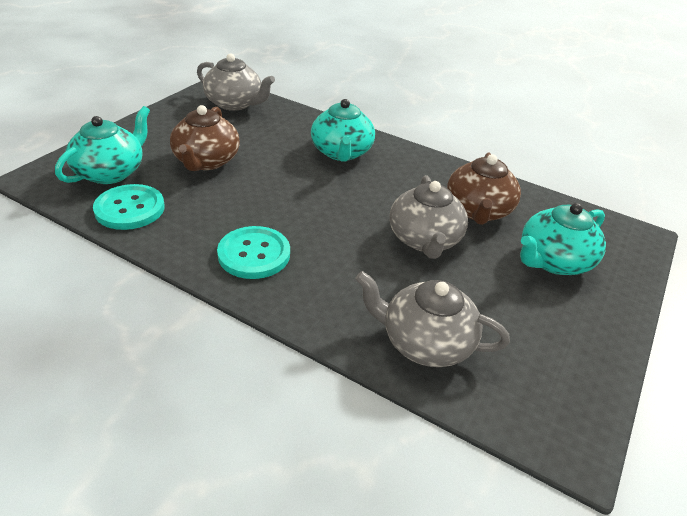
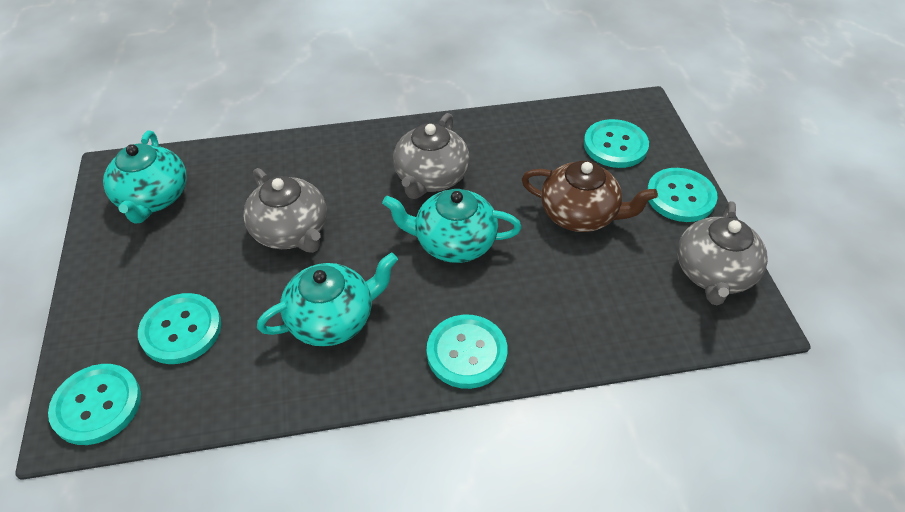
brown teapot: [170,105,240,171] [447,153,521,225] = 2 -> [522,160,658,232] = 1
turquoise button: [93,184,165,230] [217,226,290,279] = 2 -> [48,364,141,445] [138,293,221,364] [427,314,508,389] [584,119,649,168] [647,168,718,222] = 5

